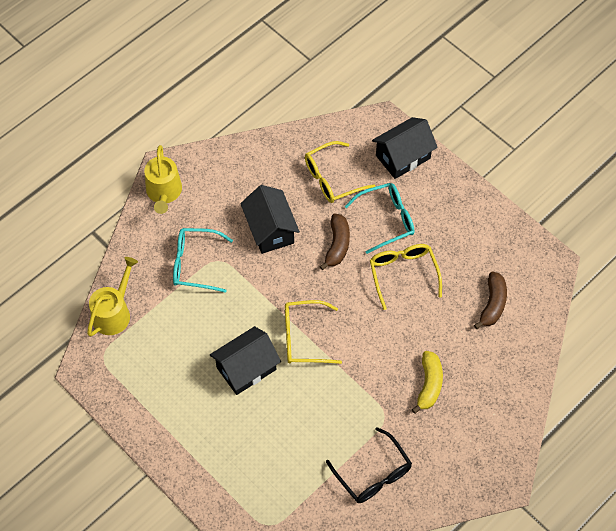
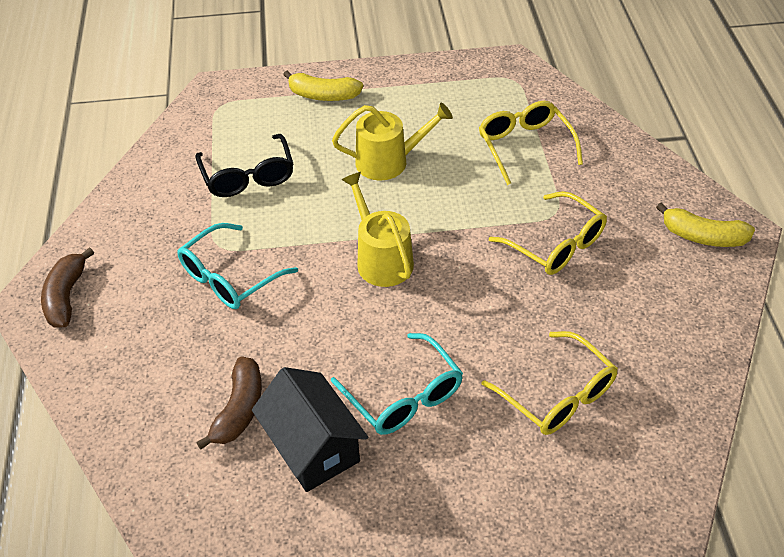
black house: [210,326,281,395] [240,185,300,254] [372,117,438,179] = 3 -> [252,367,368,492] = 1
yellow banana: [412,351,443,414] = 1 -> [283,71,363,101] [656,202,755,247] = 2

